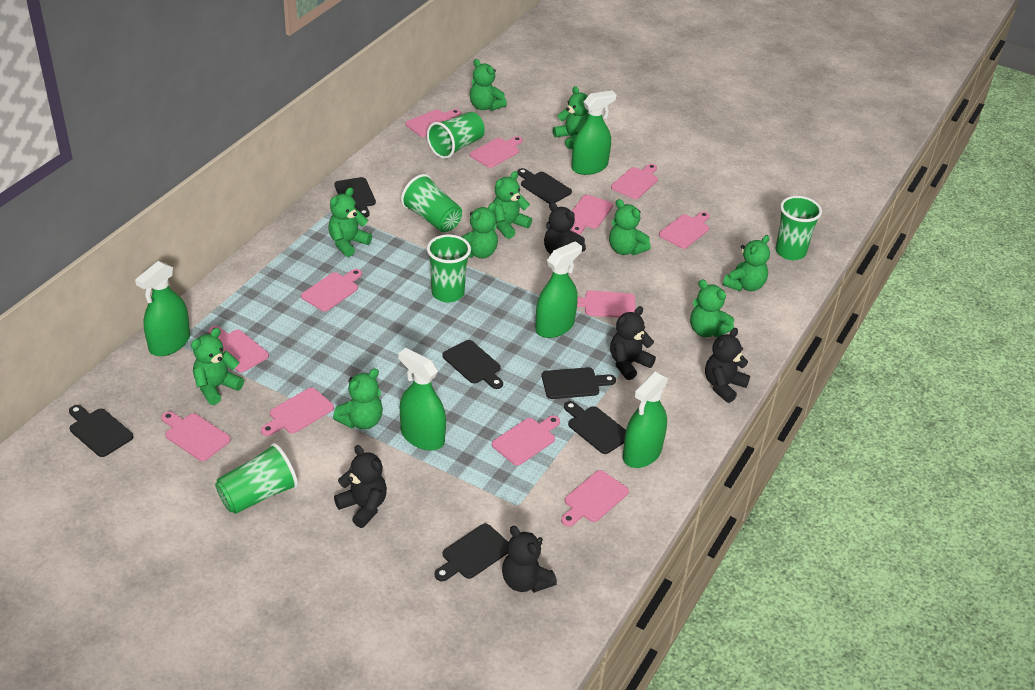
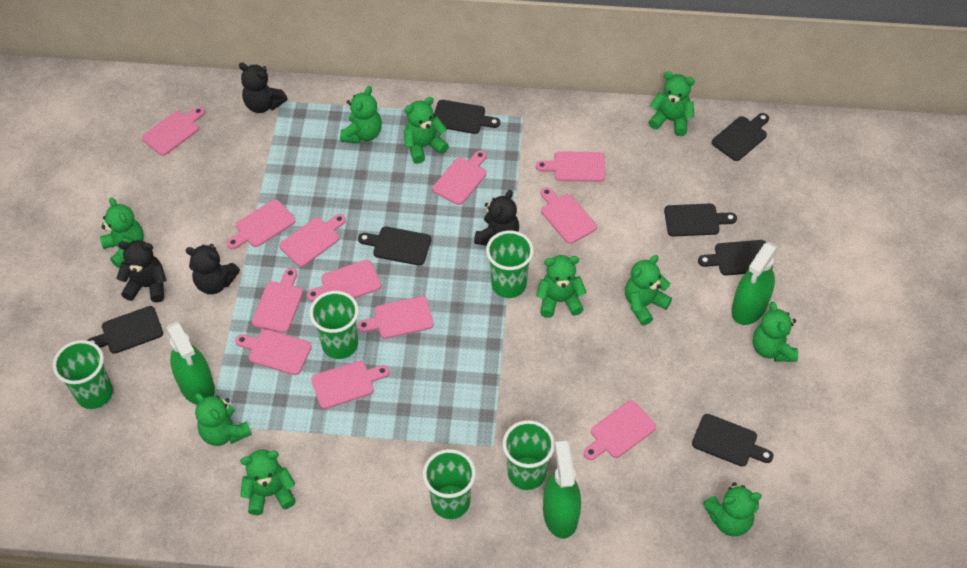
black teddy bear: [334,445,387,528] [502,526,557,593] [544,202,586,255] [610,306,656,380] [705,328,750,403] = 5 -> [117,240,167,303] [185,244,240,294] [239,62,288,113] [474,190,519,246] = 4
green spray bottle: [135,261,190,356] [398,348,446,451] [535,241,582,338] [571,90,617,175] [623,372,668,468] = 5 -> [166,321,215,405] [543,441,581,539] [731,242,779,325] = 3

